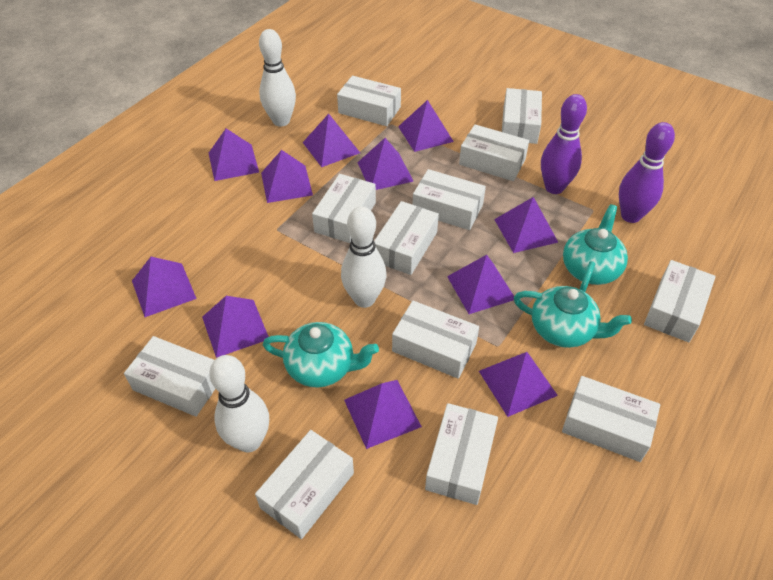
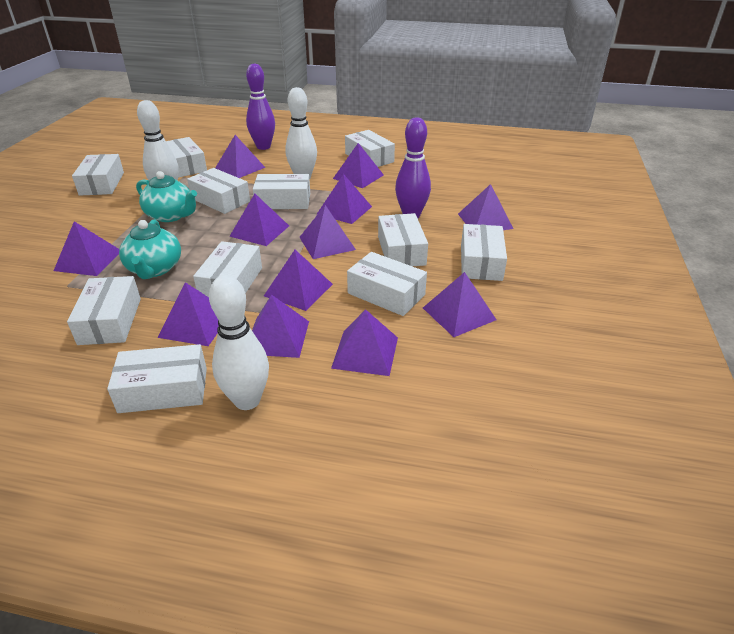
purple pyramid: [132,257,197,317] [202,296,269,358] [209,129,259,181] [261,150,313,203] [303,114,360,167] [344,380,422,449] [357,138,414,190] [398,100,454,152] [447,255,514,314] [479,352,558,417] [494,197,558,253] = 11 -> [54,221,119,276] [157,282,219,346] [215,135,265,178] [229,194,289,246] [252,294,309,358] [264,250,333,311] [299,205,356,259] [317,174,372,224] [331,309,398,376] [333,143,384,188] [423,272,497,337] [458,184,513,230] = 12
turquoise teapot: [263,322,379,387] [514,286,632,348] [563,204,628,292] = 3 -> [119,219,181,279] [136,171,197,222] = 2
white box: [124,336,215,417] [255,430,354,539] [312,174,376,243] [337,76,401,126] [374,201,439,275] [392,301,479,379] [413,169,486,230] [425,403,498,505] [459,124,529,181] [502,88,542,144] [562,376,660,462] [644,260,716,342] = 12 -> [67,276,141,345] [72,154,124,196] [107,344,207,413] [166,137,207,178] [187,168,250,214] [193,241,262,297] [253,174,310,209] [345,130,395,167] [347,252,427,316] [378,213,428,266] [461,224,507,281] = 11

